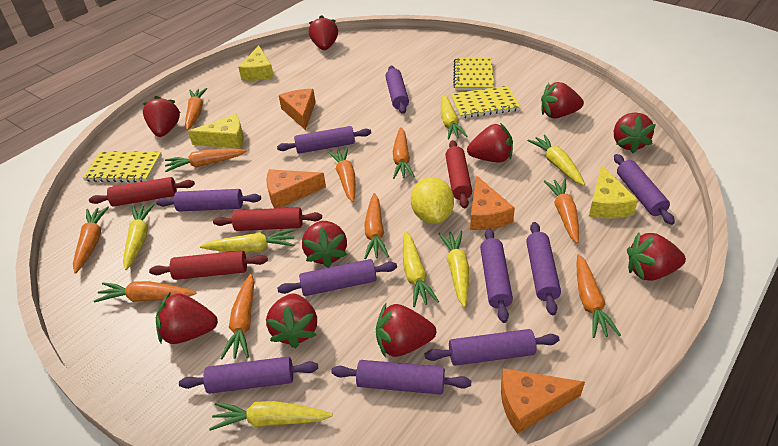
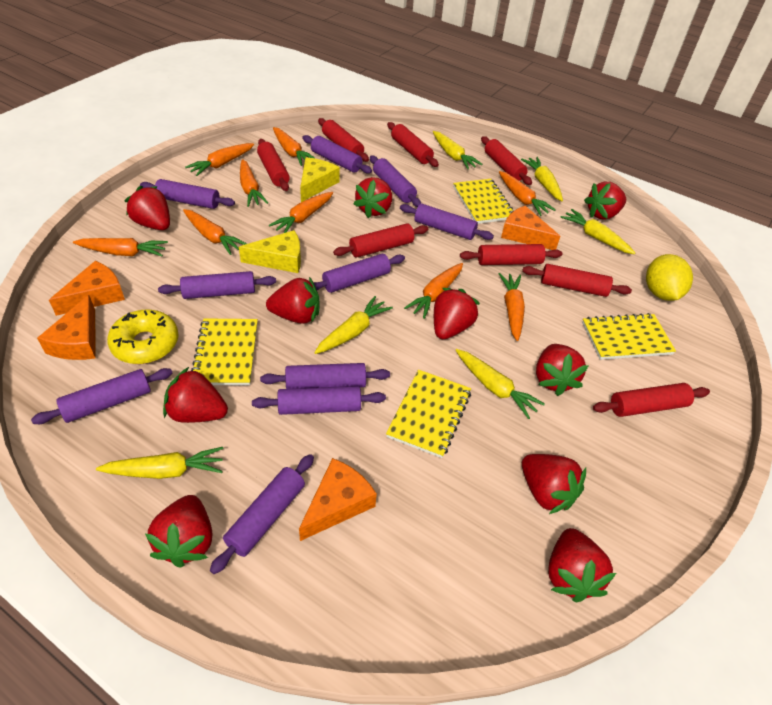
orange carrot: [73,206,109,274] [94,281,196,303] [165,149,247,172] [185,88,207,130] [220,274,254,359] [328,148,356,202] [364,193,389,259] [393,127,415,179] [544,179,579,243] [576,254,621,338] = 10 -> [73,238,168,256] [183,209,247,255] [185,143,254,176] [240,159,268,207] [269,192,333,233] [273,127,316,166] [404,263,463,319] [499,171,556,216] [499,273,525,341] = 9
red rolling pin: [89,177,195,207] [149,250,268,280] [213,207,322,231] [445,140,472,208] = 4 -> [257,139,290,191] [318,118,369,162] [333,223,428,258] [387,122,439,167] [460,244,562,265] [481,136,532,185] [522,264,632,297] [593,383,710,417] = 8
yellow carrot: [123,203,154,270] [200,229,295,253] [209,401,333,431] [403,231,439,307] [438,231,469,307] [441,94,468,139] [528,134,585,186] = 7 -> [96,447,223,479] [314,296,393,354] [433,131,482,170] [455,349,545,419] [521,157,563,201] [560,209,635,254] = 6
yellow cheese: [188,114,243,148] [238,46,274,81] [589,165,638,219] = 3 -> [239,230,301,273] [300,158,340,202] = 2
yellow donut: none = 0 -> [107,310,179,364] = 1
yellow notebook: [82,151,162,182] [451,86,520,118] [453,57,494,90] = 3 -> [191,318,258,385] [386,370,471,458] [453,179,513,224] [582,313,676,360] = 4

